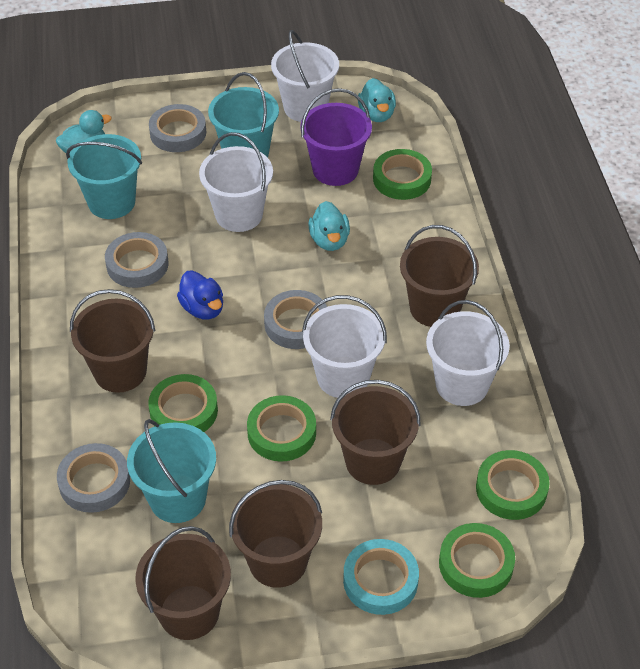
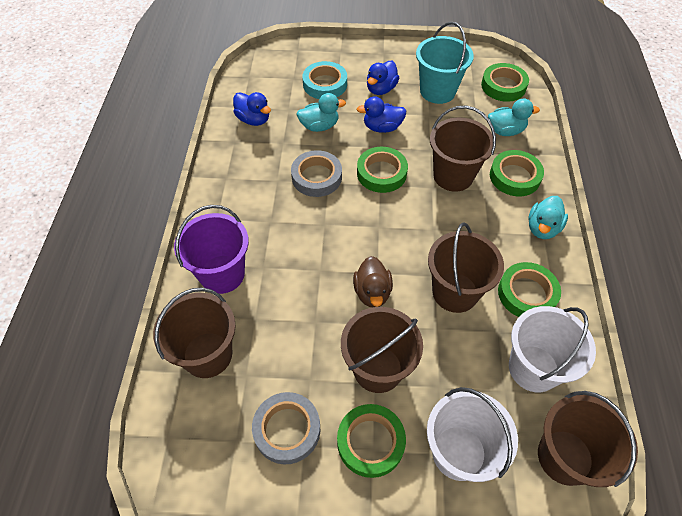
blue duck: [177,271,223,320] = 1 -> [233,92,271,126] [356,96,406,133] [367,61,399,95] = 3
brown duck: none = 0 -> [353,256,393,307] = 1
grey tape: [57,443,130,513] [105,232,168,288] [149,104,206,152] [264,290,327,349] = 4 -> [252,392,320,464] [291,150,342,197] = 2
turquoise bucket: [66,134,142,219] [127,419,216,523] [208,72,279,158] = 3 -> [416,22,474,104] = 1
white bucket: [199,132,273,232] [271,30,339,122] [302,295,387,398] [426,300,510,406] = 4 -> [427,387,518,482] [509,306,596,392] = 2

